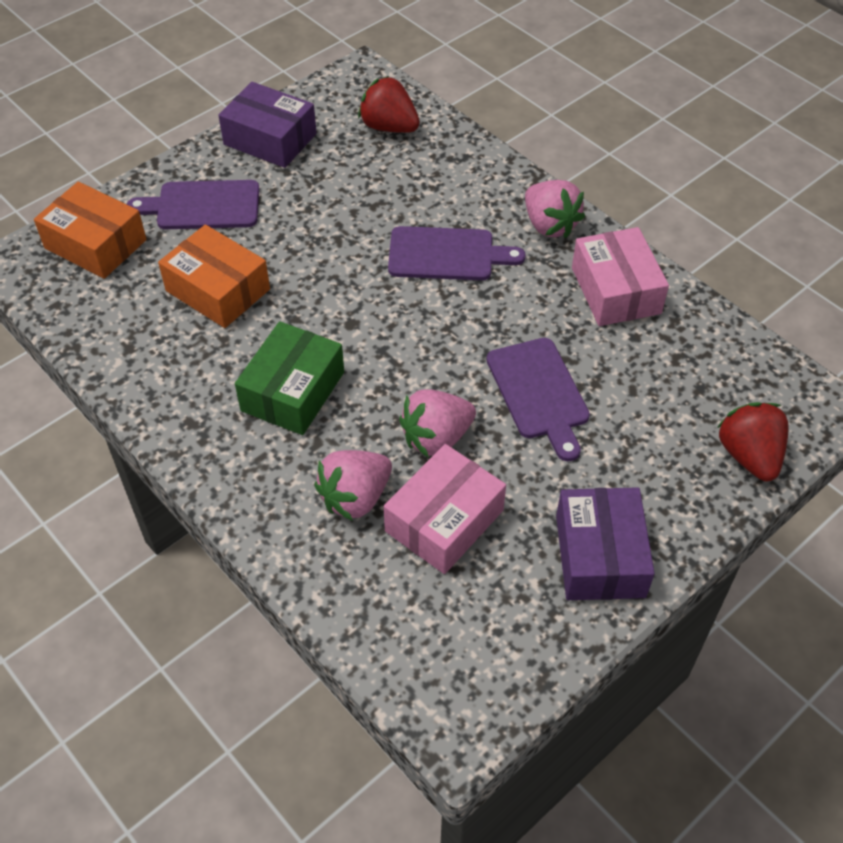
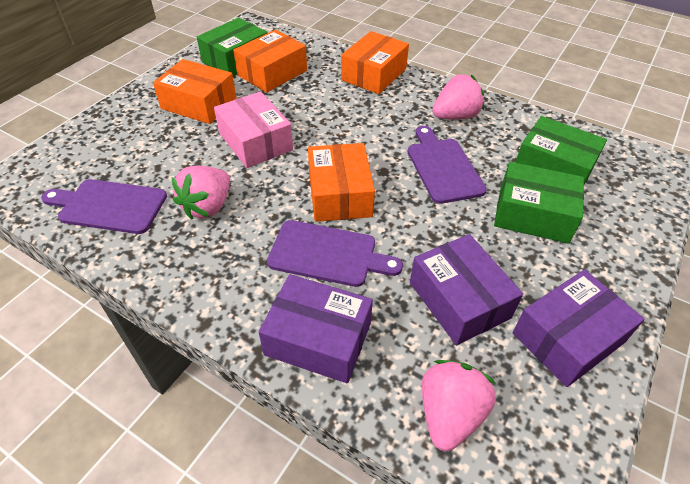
green box: [235,321,344,435] = 1 -> [197,18,268,76] [494,162,584,243] [515,116,607,184] = 3
orange box: [34,182,147,279] [158,225,270,328] = 2 -> [153,59,236,124] [233,30,307,93] [308,143,375,222] [341,31,409,94] = 4
pink box: [384,444,506,574] [572,227,669,326] = 2 -> [214,91,293,168] = 1
purple box: [218,82,317,168] [556,487,655,600] = 2 -> [259,274,373,383] [410,234,523,345] [513,269,644,387] = 3
red strawberry: [358,76,420,133] [717,402,789,481] = 2 -> none = 0

